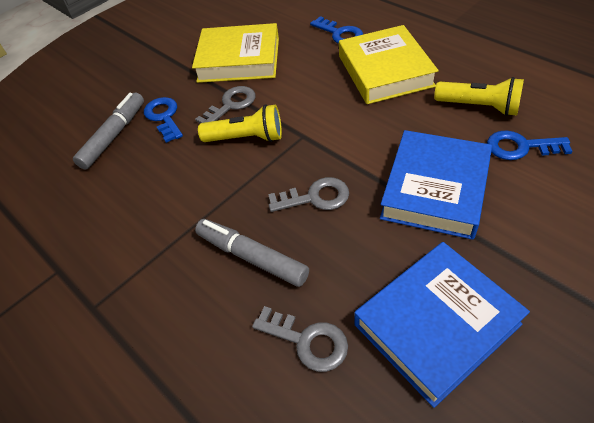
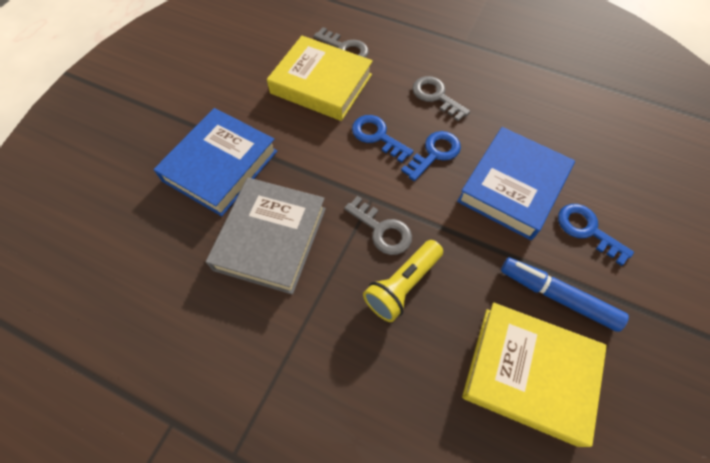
blue marker: none = 0 -> [501,257,629,332] = 1
grey book: none = 0 -> [206,178,326,295] = 1
grey marker: [73,93,144,170] [195,219,309,287] = 2 -> none = 0
yellow flashlight: [198,104,282,142] [434,77,524,116] = 2 -> [363,240,443,322] = 1

